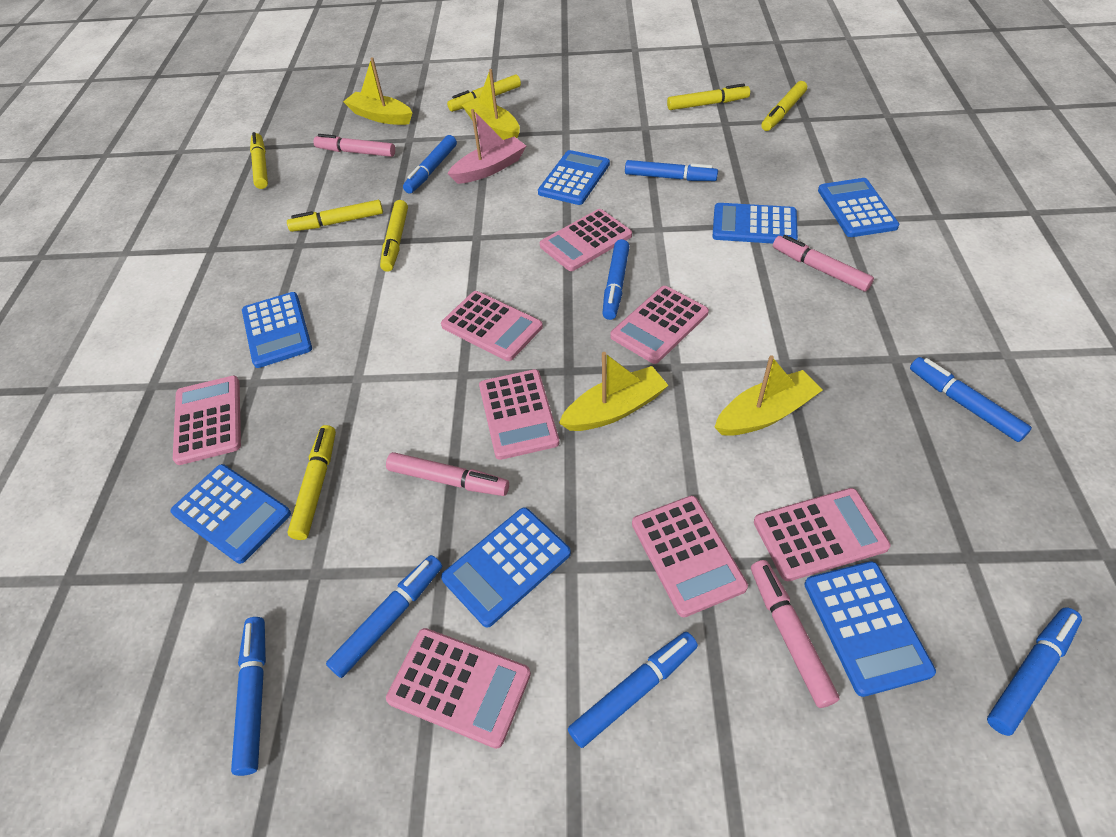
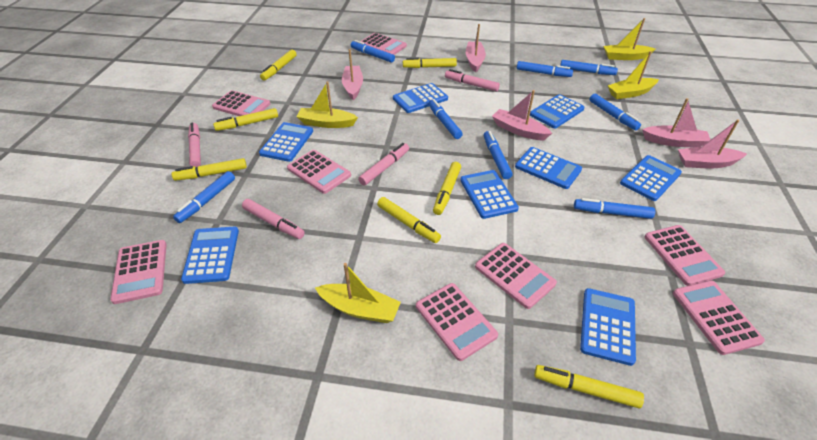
blue calculator: [170,464,291,564] [242,292,312,368] [441,507,571,627] [538,150,610,205] [712,203,798,244] [804,561,936,697] [818,178,899,237] = 7 -> [181,227,239,284] [259,122,313,162] [393,83,448,113] [460,170,519,219] [515,147,582,189] [530,94,584,128] [580,288,636,366] [620,155,682,201] = 8
pink boat: [448,109,526,184] = 1 -> [342,49,363,100] [466,24,486,73] [492,90,552,140] [642,98,711,147] [678,120,747,168] = 5

